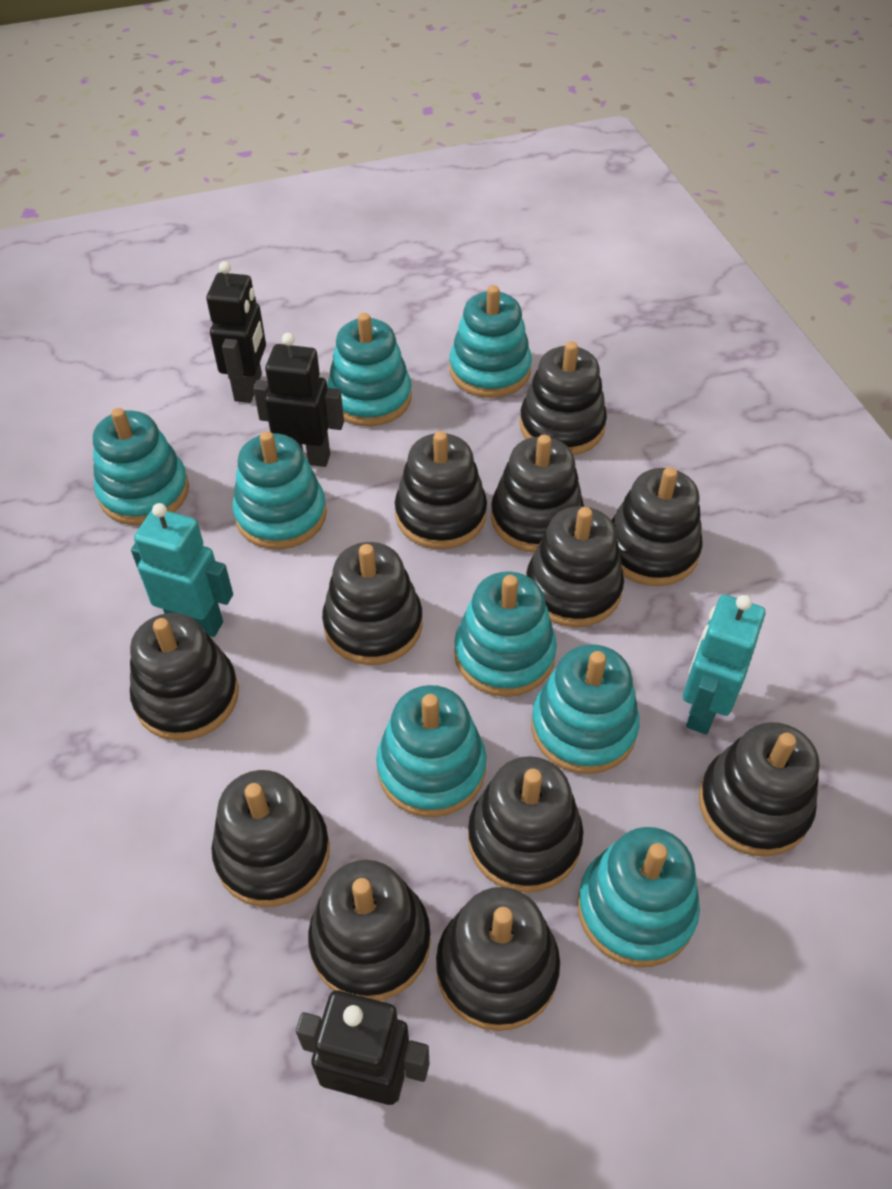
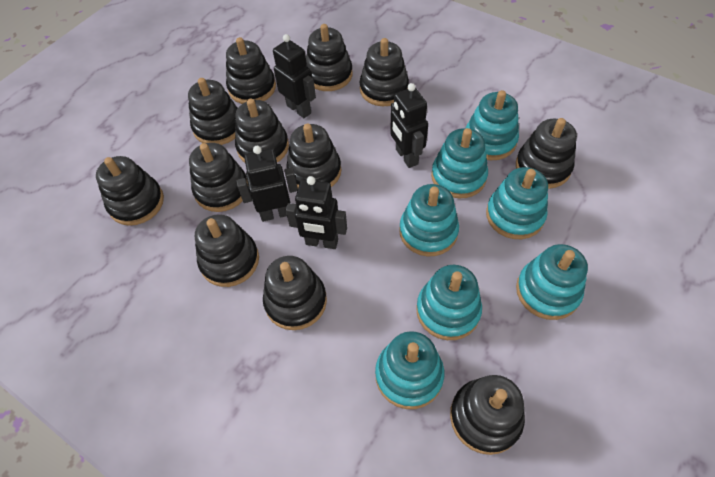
black robot: [206,261,266,403] [253,333,344,467] [296,990,430,1105] = 3 -> [236,146,298,222] [273,34,316,118] [285,176,347,249] [390,83,428,168] = 4
turquoise robot: [131,503,233,637] [683,594,765,735] = 2 -> none = 0
turquoise stacking toy: [93,408,189,525] [233,431,327,549] [327,313,412,427] [376,685,486,817] [450,285,532,398] [454,571,557,697] [531,644,640,774] [577,827,700,967] = 8 -> [375,331,444,409] [399,184,459,256] [416,265,482,340] [431,128,488,199] [466,90,519,160] [486,167,548,239] [516,244,588,320] = 7

